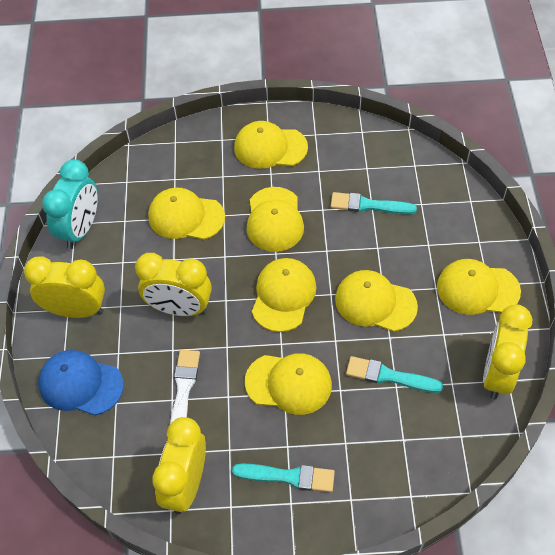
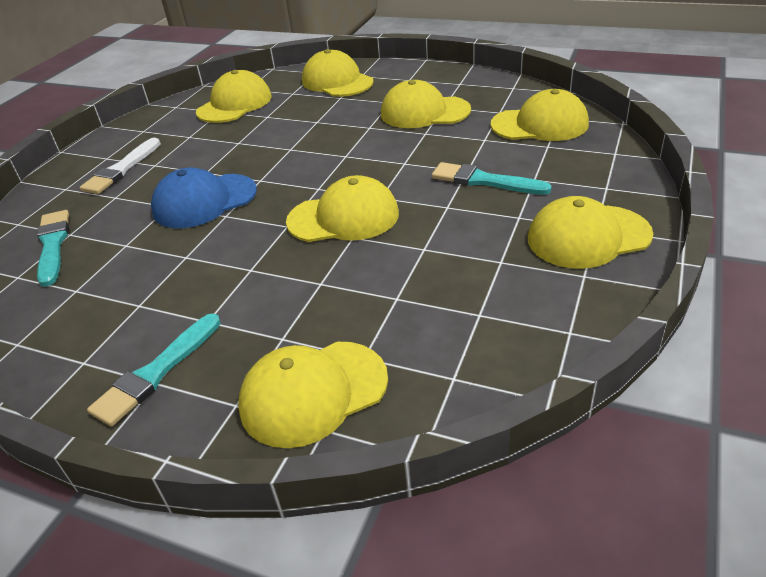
turquoise clock: [42,159,98,249] = 1 -> none = 0
yellow clock: [24,256,105,318] [135,253,212,316] [152,417,206,514] [483,305,532,399] = 4 -> none = 0

